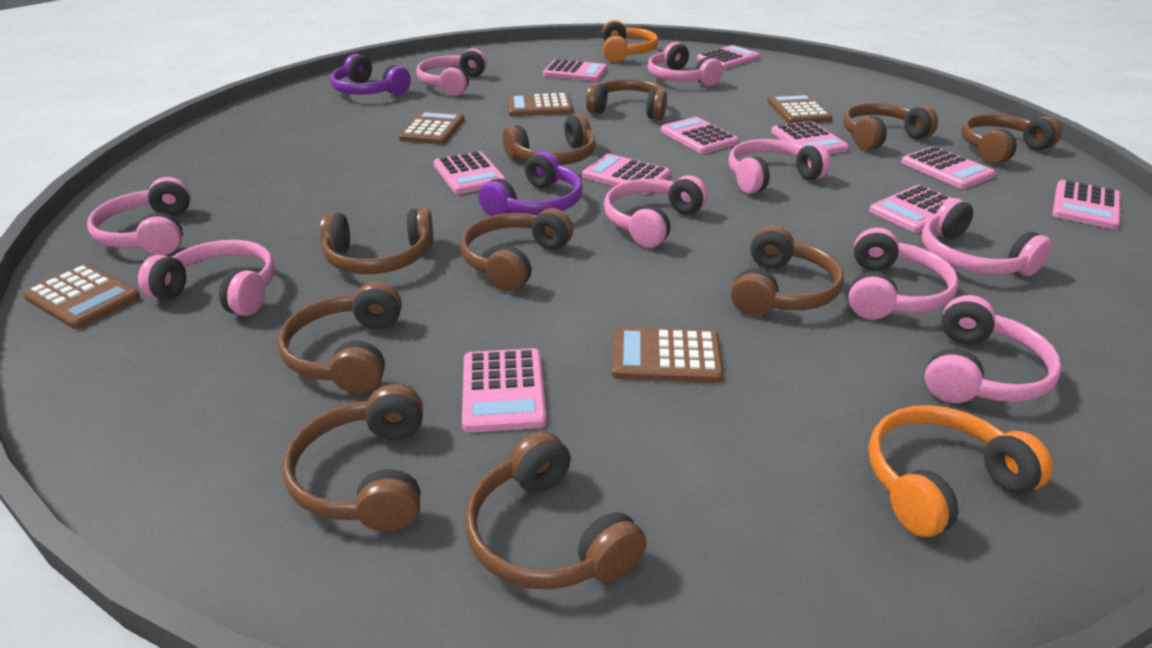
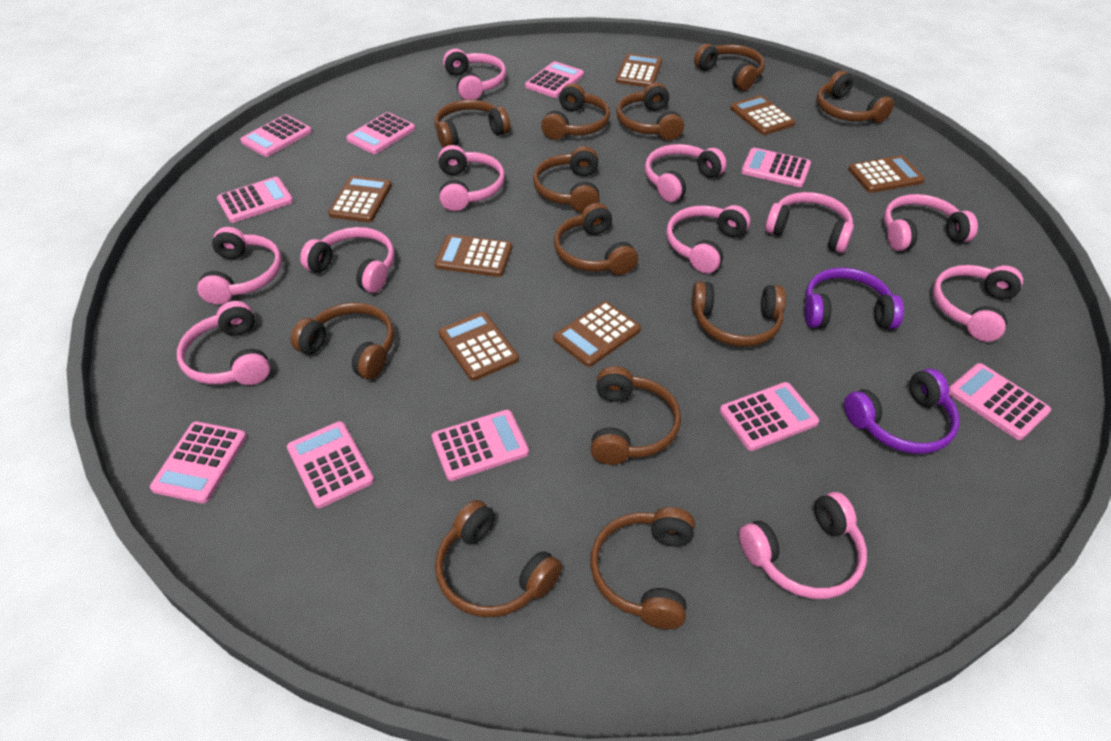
brown calculator: [23,264,140,329] [399,111,465,144] [507,93,573,116] [612,327,723,383] [767,94,833,123] = 5 -> [328,176,392,222] [435,234,512,277] [439,312,519,381] [553,301,641,367] [616,54,662,87] [730,95,795,135] [848,155,925,193] = 7
brown headphones: [277,282,402,393] [283,384,423,532] [320,208,433,274] [460,208,573,292] [465,431,647,590] [503,114,596,165] [586,79,667,120] [731,226,844,316] [843,103,938,150] [961,114,1062,164] = 10 -> [291,302,394,380] [434,100,510,148] [435,500,562,617] [533,146,599,212] [541,83,610,140] [554,203,638,275] [590,366,681,465] [590,507,695,629] [616,83,684,140] [692,281,786,347] [694,44,765,91] [817,71,894,123] = 12
orange headphones: [602,20,658,62] [868,405,1053,537] = 2 -> none = 0
pink headphones: [87,177,191,255] [138,240,275,316] [417,48,487,96] [604,175,708,248] [648,42,723,86] [728,139,831,194] [848,228,958,319] [922,198,1052,276] [925,295,1062,403] = 9 -> [177,301,270,385] [197,227,282,304] [300,227,394,293] [438,145,505,211] [443,49,506,100] [645,144,727,202] [666,205,750,273] [739,492,867,599] [765,192,854,253] [884,194,978,251] [933,265,1023,342] = 11

